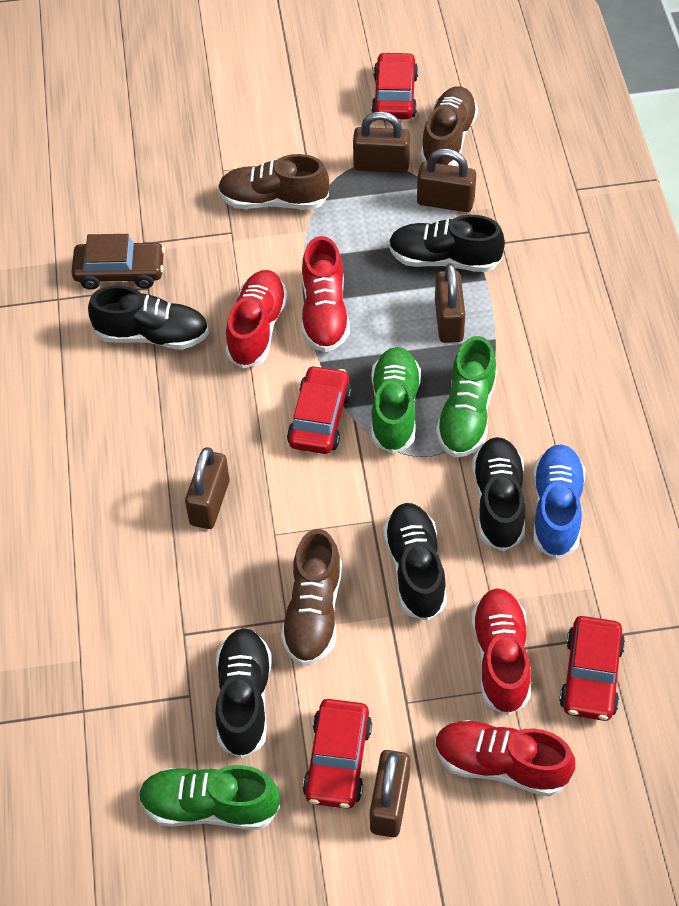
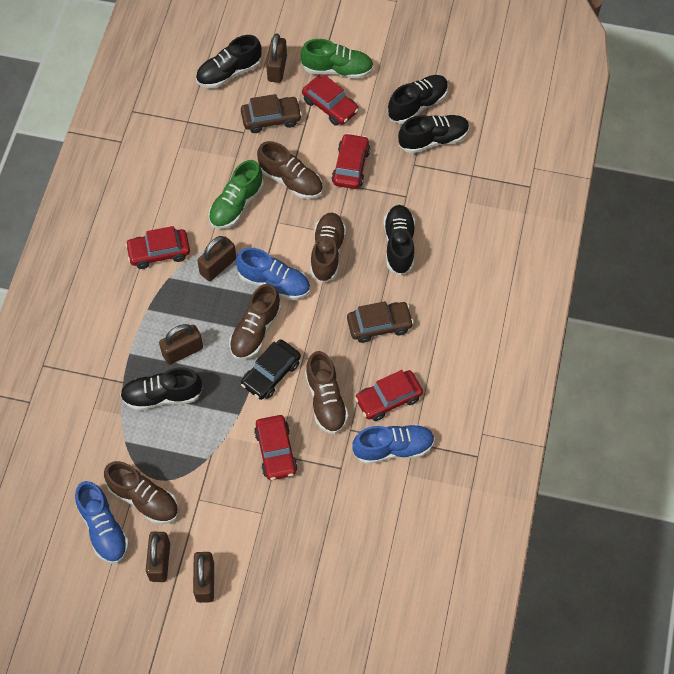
black car: none = 0 -> [241,339,301,400] = 1
blue shoe: [533,444,585,559] = 1 -> [75,481,129,564] [236,248,310,300] [352,424,435,464] = 3
brown car: [71,234,165,290] = 1 -> [241,94,302,133] [347,301,414,343] = 2
brown shoe: [218,154,329,209] [281,529,342,666] [420,86,478,166] = 3 -> [104,461,179,524] [229,284,282,360] [257,141,323,199] [305,351,348,434] [310,213,346,283] = 5
green shoe: [139,765,280,830] [371,347,421,454] [436,336,497,457] = 3 -> [209,160,264,229] [301,39,374,79] = 2
red car: [287,365,352,454] [303,699,372,809] [371,52,418,119] [559,616,625,721] = 4 -> [125,226,190,269] [254,415,298,480] [302,75,359,126] [332,133,370,189] [355,370,423,421] = 5
red shoe: [225,270,288,368] [301,236,350,352] [435,720,575,797] [471,588,531,715] = 4 -> none = 0

